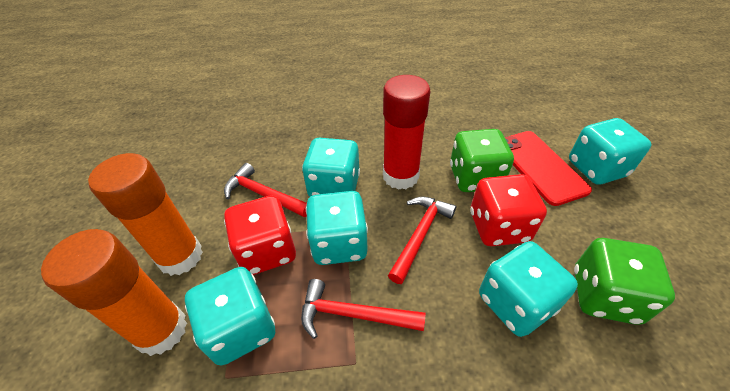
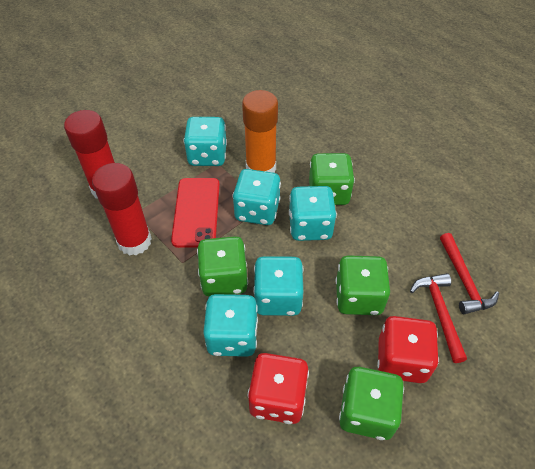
green dice: [450,129,514,192] [574,238,675,325] = 2 -> [197,236,248,296] [309,153,355,205] [336,255,390,315] [339,367,404,440] = 4
orange glue stick: [41,229,187,356] [88,153,203,276] = 2 -> [242,90,278,173] = 1
red glue stick: [383,75,430,190] = 1 -> [64,110,115,199] [92,163,152,256] = 2
red hammer: [224,163,307,217] [301,279,425,339] [388,197,456,284] = 3 -> [410,273,467,363] [440,233,499,314] = 2

